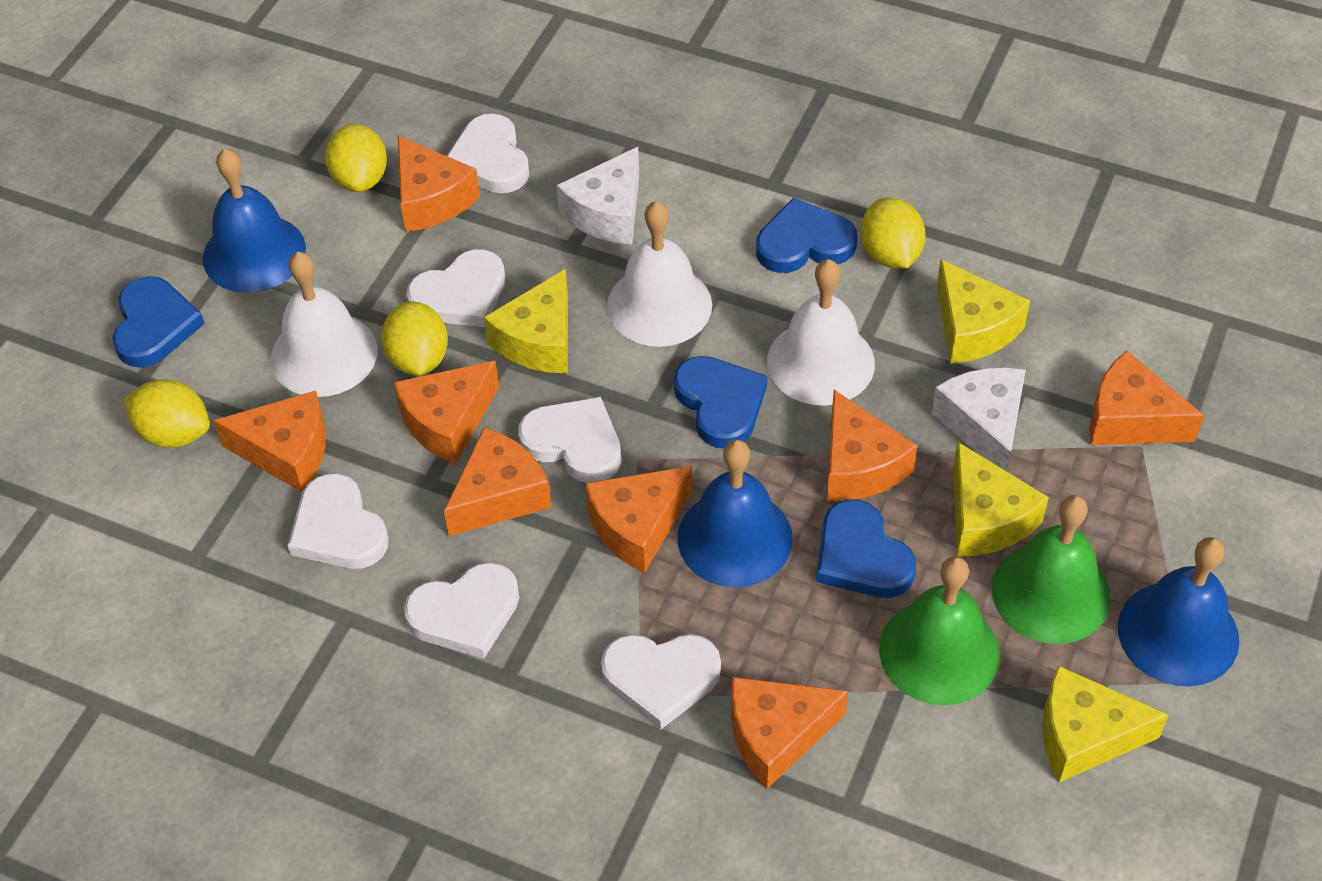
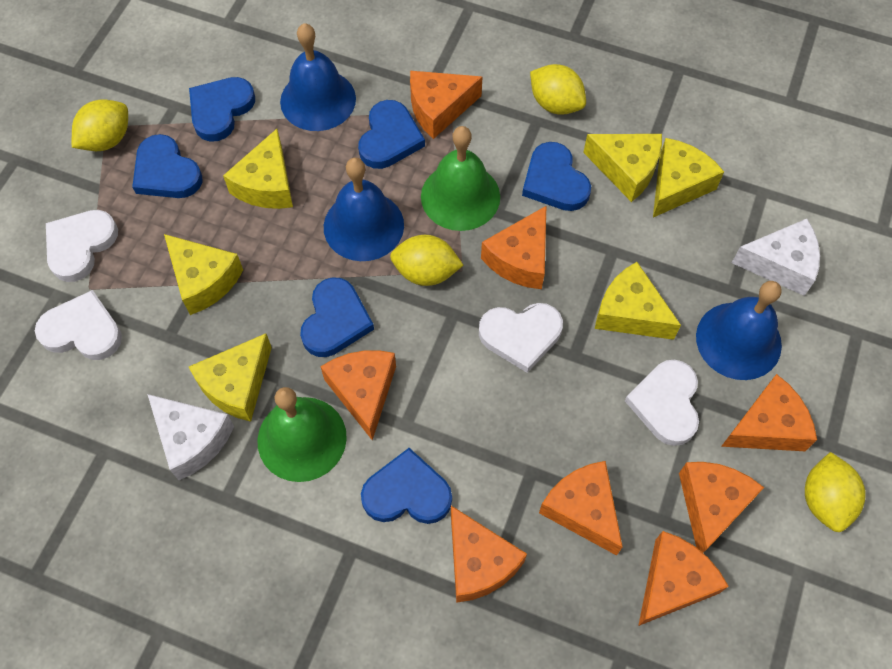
blue heart: [112,276,205,368] [674,356,767,448] [756,197,858,273] [816,499,916,598] = 4 -> [132,134,202,198] [189,77,255,142] [300,277,374,357] [358,100,425,169] [361,448,452,524] [522,142,591,211] = 6
white bell: [270,252,378,397] [607,201,712,347] [767,259,875,406] = 3 -> none = 0
white heart: [288,473,389,569] [404,562,519,658] [407,249,505,327] [447,114,529,193] [518,397,621,483] [601,634,721,730] = 6 -> [35,290,122,360] [46,210,118,282] [479,303,563,373] [625,360,699,446] = 4
yellow cheese: [484,269,568,373] [937,260,1030,364] [953,442,1049,557] [1042,665,1169,782] = 4 -> [164,234,243,315] [189,333,272,422] [223,129,293,209] [583,134,662,202] [595,262,681,340] [653,138,724,218] = 6

